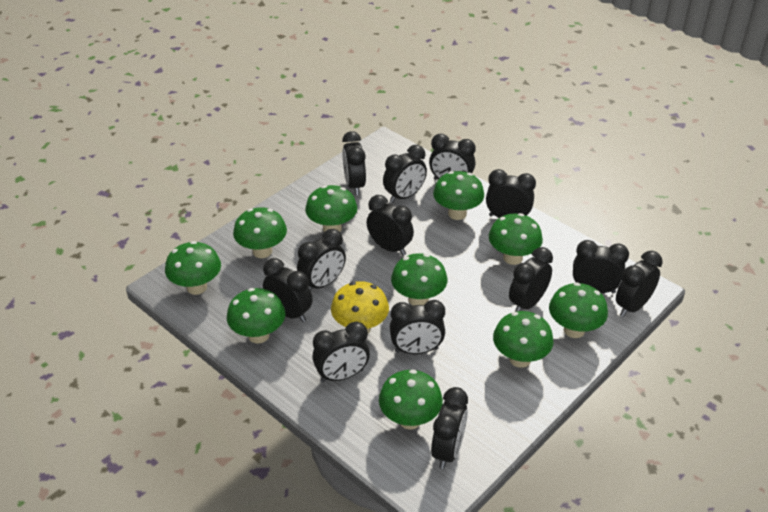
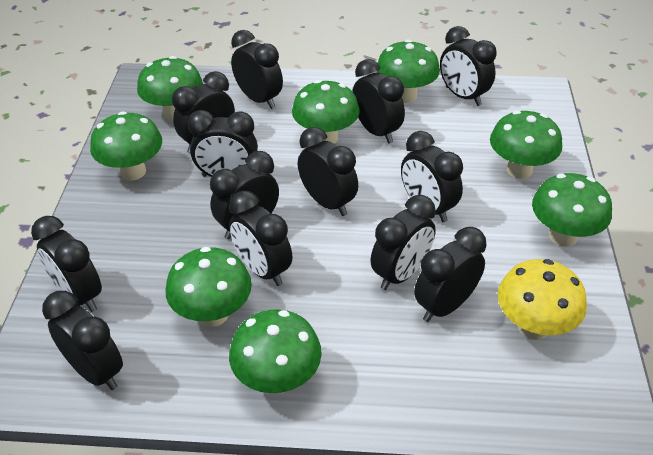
green mushroom: [165,241,221,295] [227,288,285,344] [233,207,287,258] [305,185,357,232] [379,369,443,430] [391,253,447,306] [433,171,484,220] [489,213,543,265] [493,311,554,368] [549,282,608,338] = 10 -> [90,111,162,180] [137,56,203,121] [165,247,252,327] [229,309,322,394] [292,80,360,144] [377,39,440,103] [490,110,562,179] [532,173,612,247] = 8

